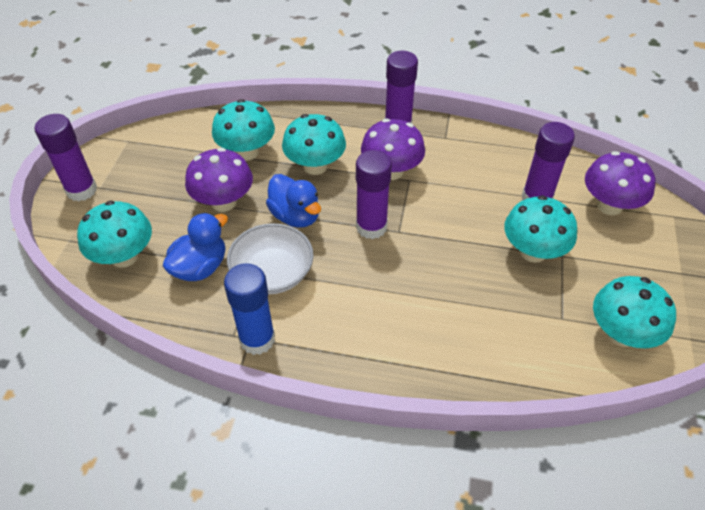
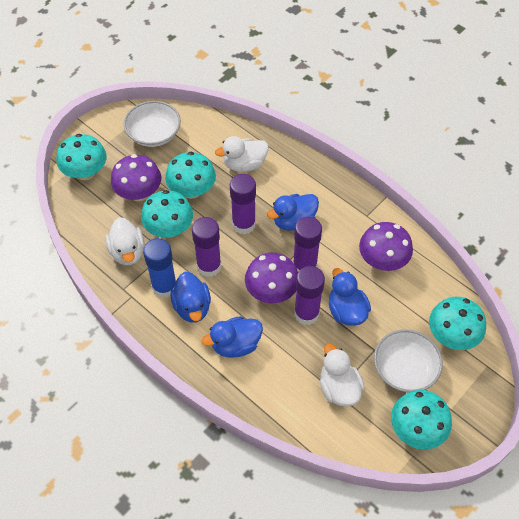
blue duck: [163,213,228,281] [266,174,321,228] = 2 -> [170,272,211,323] [202,316,263,358] [267,194,319,231] [329,268,371,326] = 4
white bowl: [227,223,314,294] = 1 -> [124,101,181,147] [374,329,443,392] = 2
white duck: none = 0 -> [106,217,144,265] [215,136,269,172] [320,344,365,407] = 3

